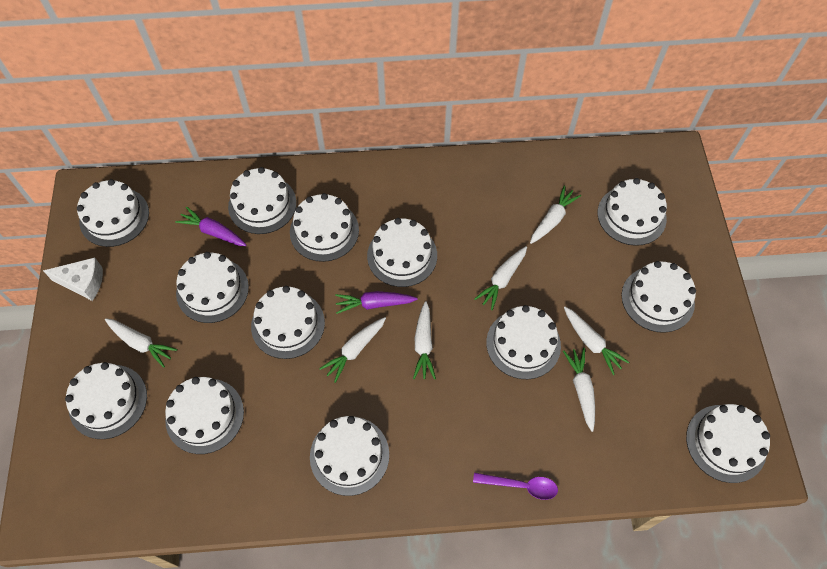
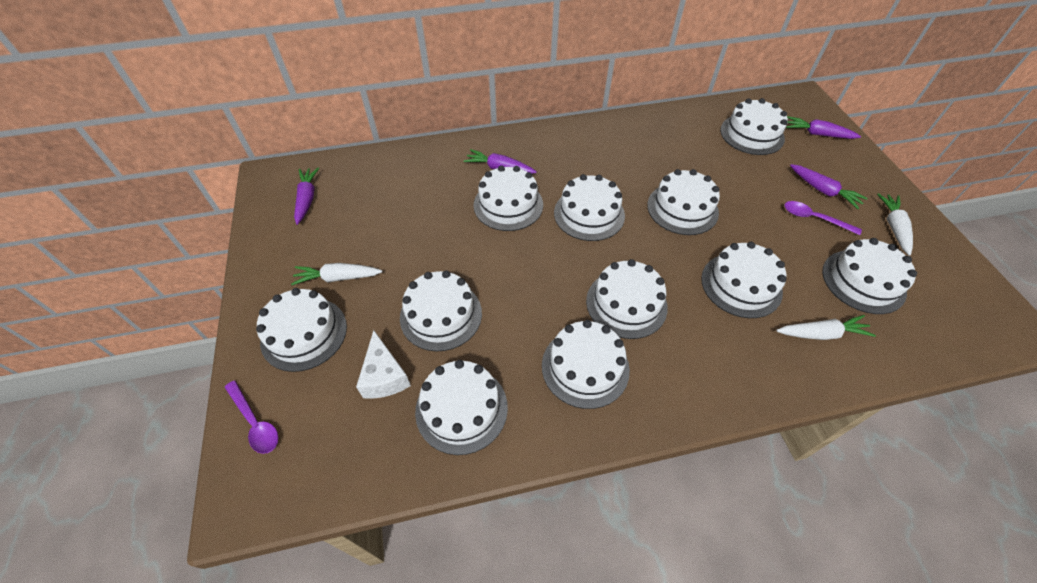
purple carrot: [175,207,246,246] [335,291,418,314] = 2 -> [294,167,319,225] [463,149,537,174] [786,116,861,139] [790,164,868,209] = 4
purple spoon: [473,473,558,500] = 1 -> [225,380,278,454] [785,201,862,235] = 2
white cake: [65,362,147,439] [77,179,149,247] [165,377,244,454] [176,252,249,323] [228,167,297,234] [251,286,325,359] [290,193,359,262] [310,416,389,496] [367,218,437,287] [486,305,561,379] [598,178,667,246] [622,261,696,333] [686,404,770,483] = 13 -> [256,288,347,372] [400,271,482,351] [415,360,508,455] [474,165,543,231] [542,320,630,409] [554,174,625,241] [586,259,668,339] [647,169,720,235] [701,242,786,318] [720,98,788,155] [822,238,917,314] = 11
white carrot: [105,318,177,368] [319,317,386,383] [413,301,436,379] [474,246,527,310] [530,186,581,244] [563,348,595,432] [564,307,629,375] = 7 -> [291,263,383,285] [776,315,876,340] [877,193,913,256] = 3

